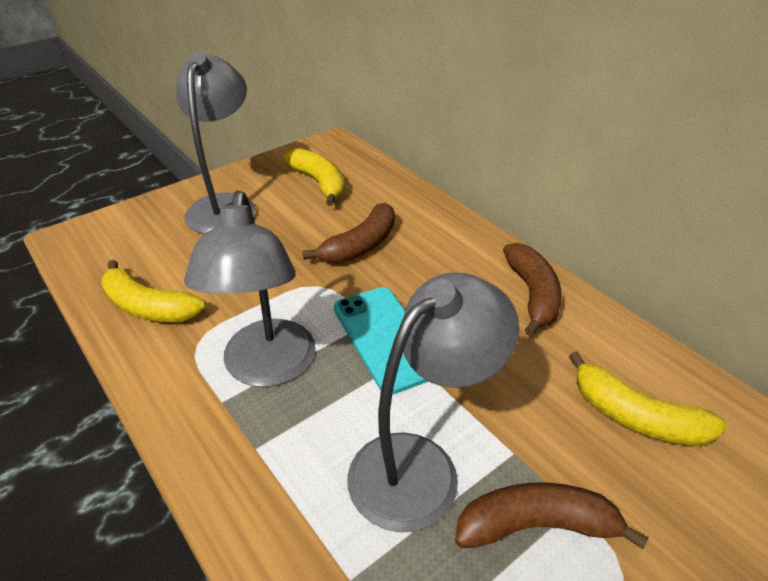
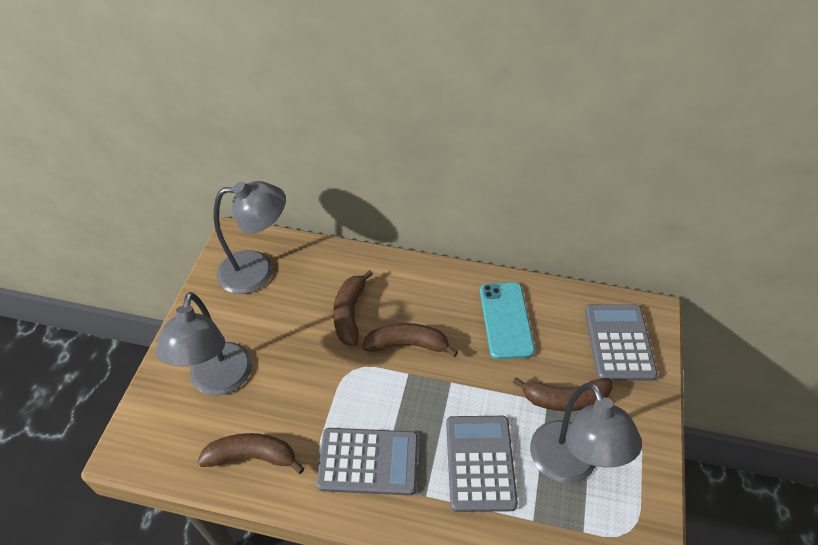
brown banana: [302,203,395,263] [455,483,649,549] [503,243,562,336] = 3 -> [198,433,305,474] [333,270,373,346] [362,323,458,357] [513,377,612,411] = 4
grey calculator: none = 0 -> [317,428,418,495] [446,416,518,512] [585,304,658,381] = 3
yellow banana: [101,260,205,322] [284,148,345,206] [569,351,727,447] = 3 -> none = 0

